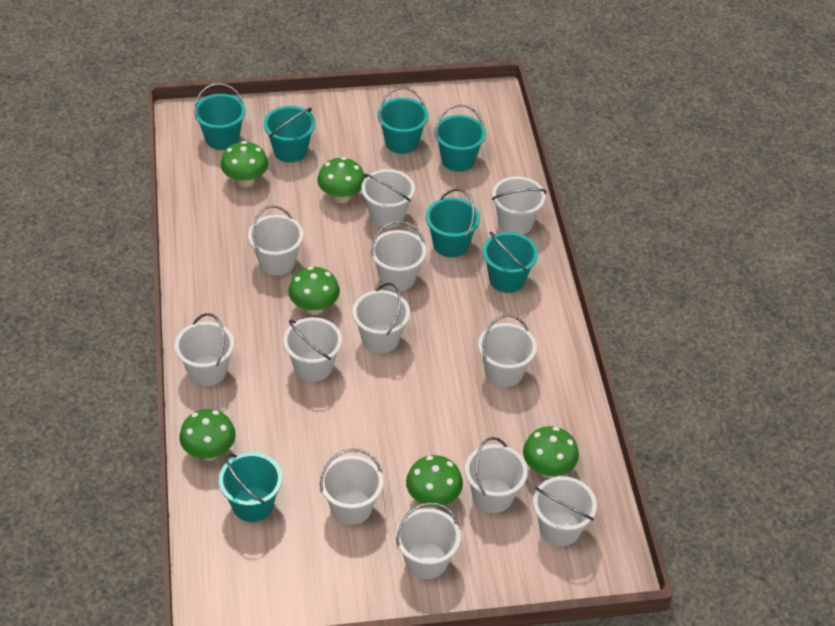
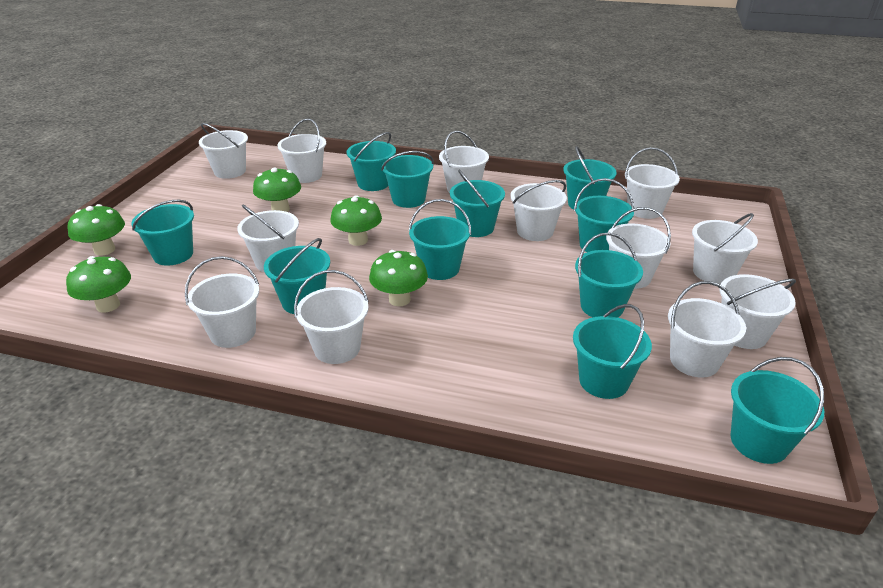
green mushroom: [179,409,236,461] [221,141,268,187] [288,267,340,315] [317,157,365,203] [406,455,463,507] [523,426,579,478] = 6 -> [66,256,131,313] [68,204,125,256] [253,167,301,212] [330,195,382,246] [369,250,428,306] = 5
turquoise bucket: [194,83,246,150] [219,452,282,522] [264,106,315,163] [377,87,429,154] [426,189,480,257] [435,104,486,172] [483,231,538,293] = 7 -> [131,199,194,266] [264,238,330,314] [347,132,396,191] [381,151,434,208] [409,199,471,280] [450,170,505,237] [563,146,617,210] [573,304,652,399] [574,178,634,252] [575,233,643,317] [731,357,824,464] = 11

